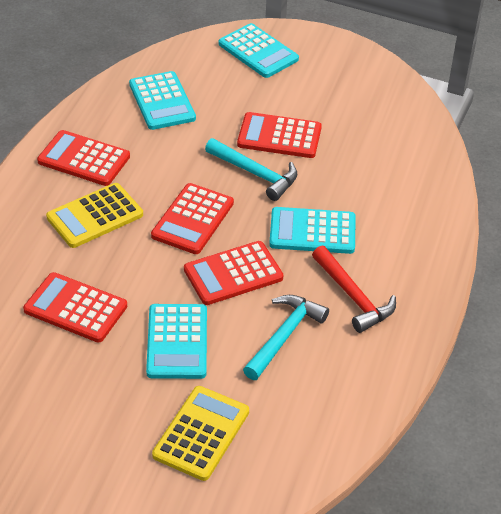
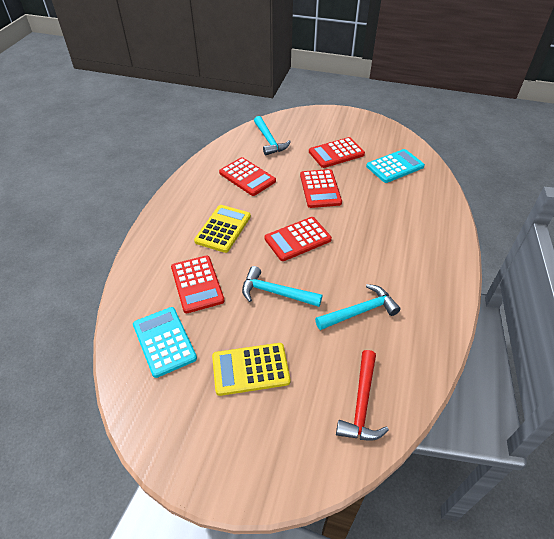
turquoise calculator: [129,71,196,130] [146,304,207,379] [219,23,299,78] [269,207,356,254] = 4 -> [133,307,197,378] [366,149,425,183] = 2
turquoise hammer: [205,138,297,201] [243,295,329,380] = 2 -> [242,266,322,307] [254,116,291,155] [315,284,400,330] = 3

